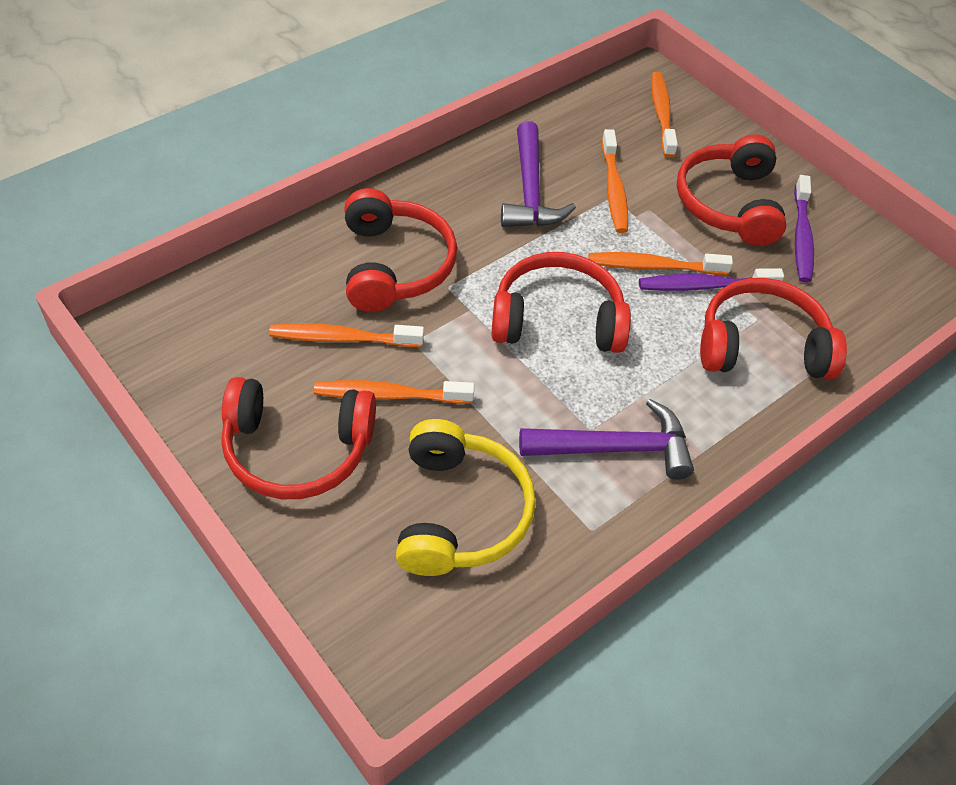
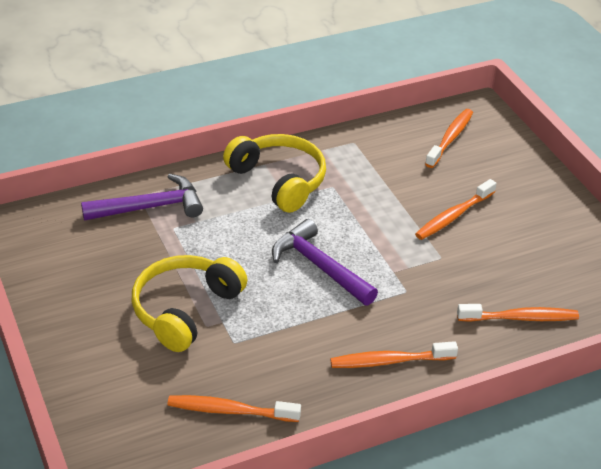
purple toothbrush: [639,268,784,291] [794,175,814,283] = 2 -> none = 0
red headphones: [221,377,376,499] [344,188,457,312] [491,252,631,353] [677,135,787,246] [700,278,847,379] = 5 -> none = 0
yellow headphones: [396,419,536,576] = 1 -> [132,255,247,352] [223,134,326,213] = 2

